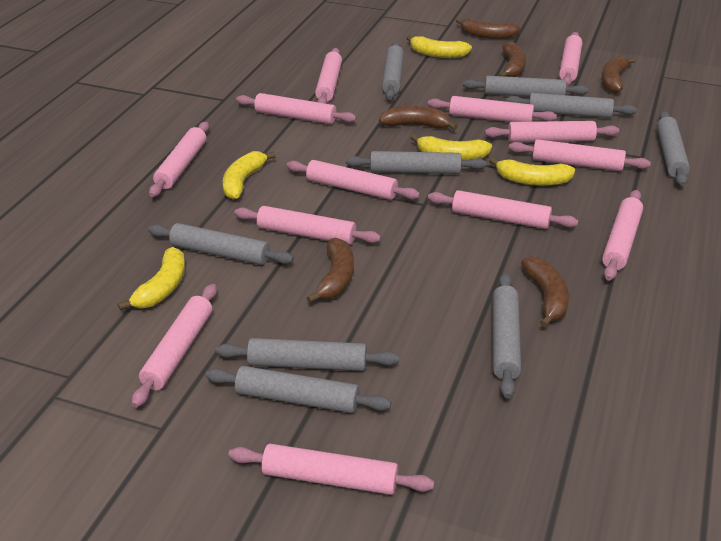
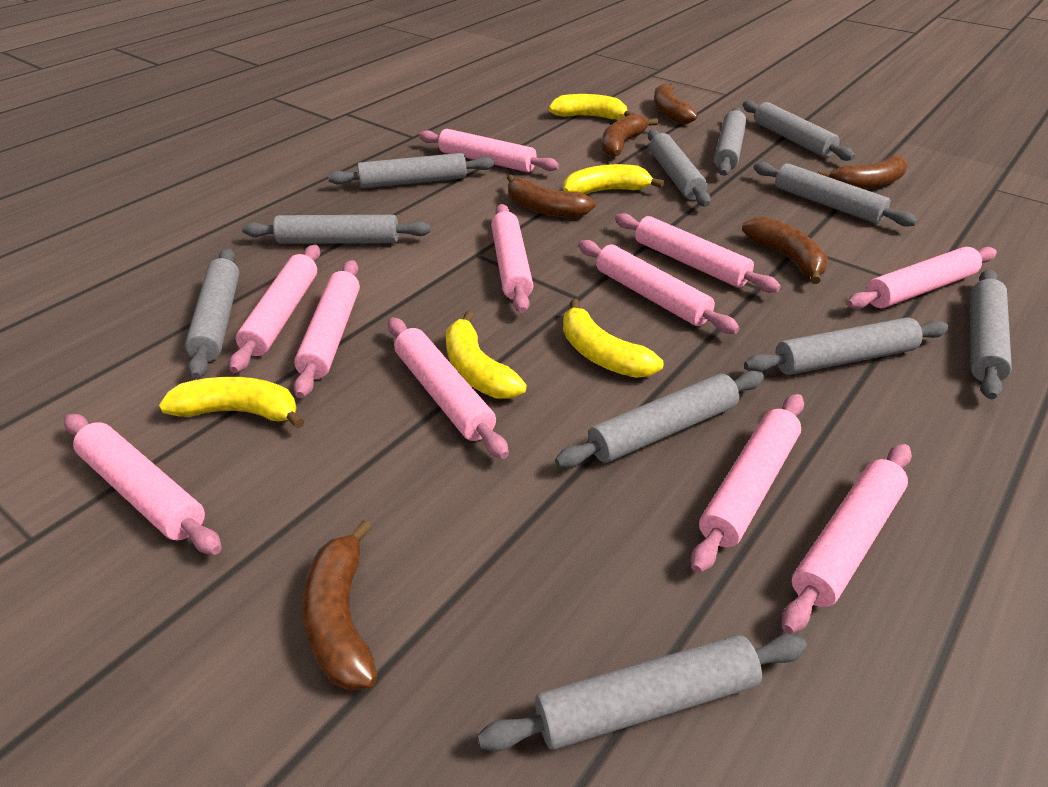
grey rolling pin: [148,223,294,265] [206,366,391,413] [216,338,399,371] [345,151,486,174] [382,42,404,100] [463,76,588,97] [493,273,521,398] [506,93,637,118] [657,111,690,186] = 9 -> [185,248,239,379] [242,215,431,244] [328,153,494,188] [477,634,807,752] [555,371,764,468] [648,129,711,207] [714,108,746,176] [743,100,855,161] [744,317,949,375] [753,162,918,227] [970,269,1012,399] = 11
pink rolling pin: [132,284,217,408] [149,122,209,197] [228,444,434,495] [234,206,381,245] [236,93,356,124] [286,160,420,200] [315,48,342,104] [428,96,557,122] [428,190,578,229] [485,121,619,142] [509,139,651,171] [559,32,582,86] [602,190,643,281] = 13 -> [64,414,222,555] [229,245,320,373] [294,260,360,398] [388,318,509,459] [419,129,559,172] [491,204,533,313] [578,240,739,334] [615,213,781,293] [691,394,804,573] [782,444,912,634] [847,247,997,309] = 11

